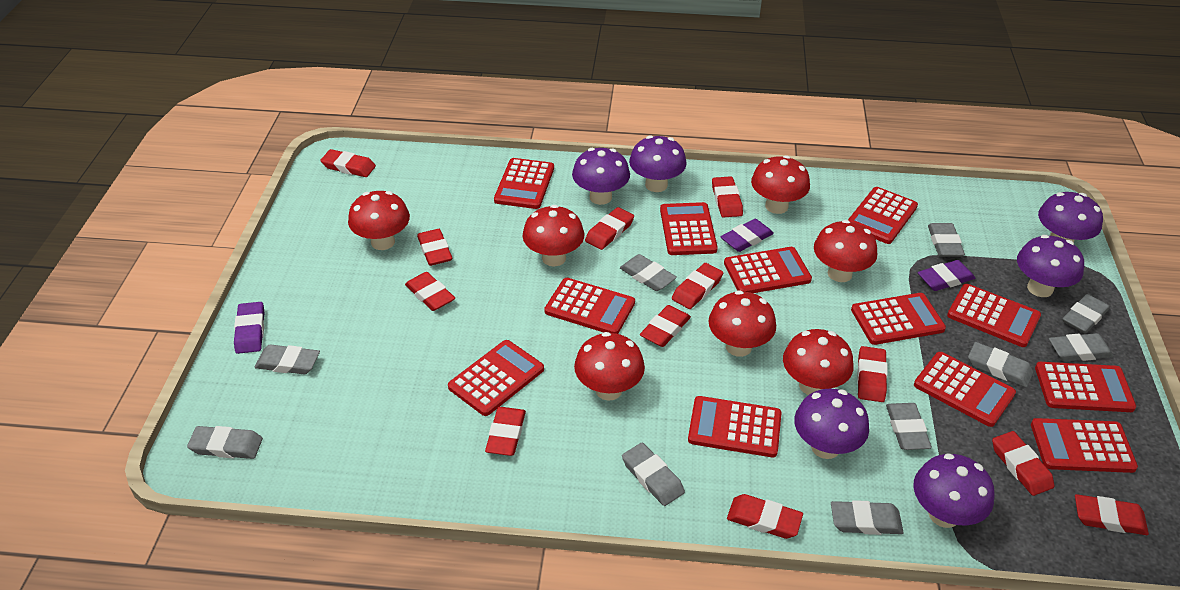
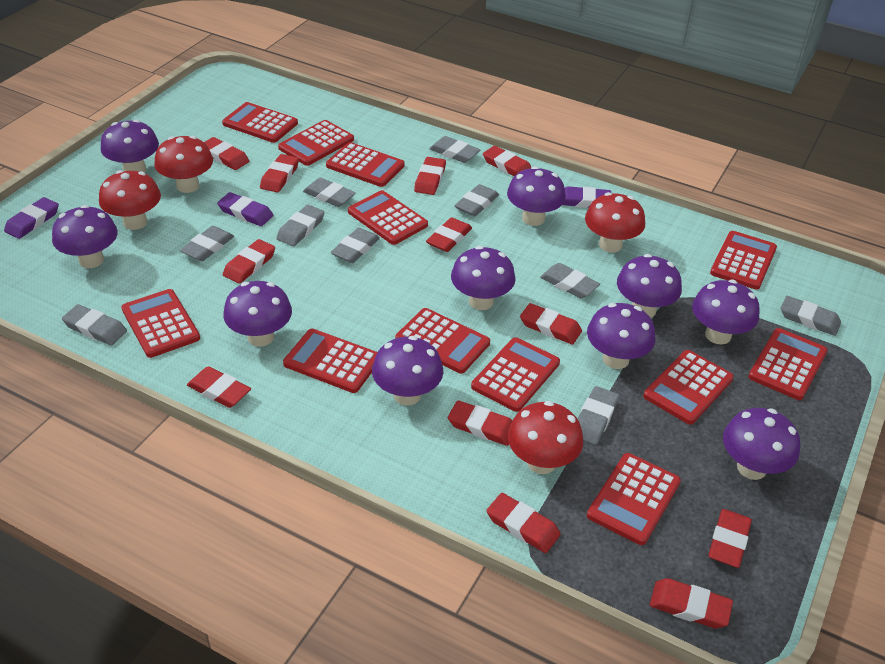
purple mushroom: [572,148,630,205] [629,135,687,192] [794,388,869,459] [914,453,995,528] [1017,235,1084,297] [1038,192,1103,243] = 6 -> [52,205,118,268] [101,119,159,172] [223,281,292,347] [372,336,443,405] [451,246,516,310] [507,166,566,226] [587,303,655,369] [617,254,682,318] [692,280,760,345] [723,408,800,480] = 10
red mushroom: [348,191,410,250] [523,205,584,267] [574,332,645,401] [708,290,776,357] [751,155,810,214] [783,329,854,395] [814,220,877,282] = 7 -> [99,170,161,230] [154,135,213,193] [508,401,583,474] [585,192,645,252] = 4

